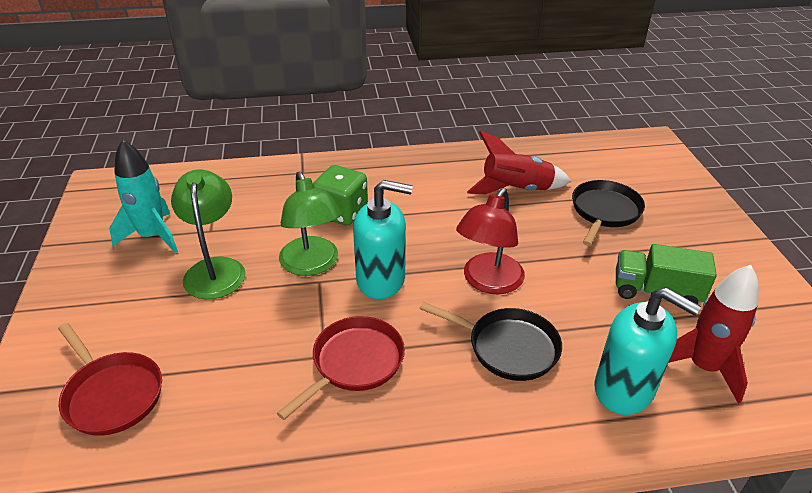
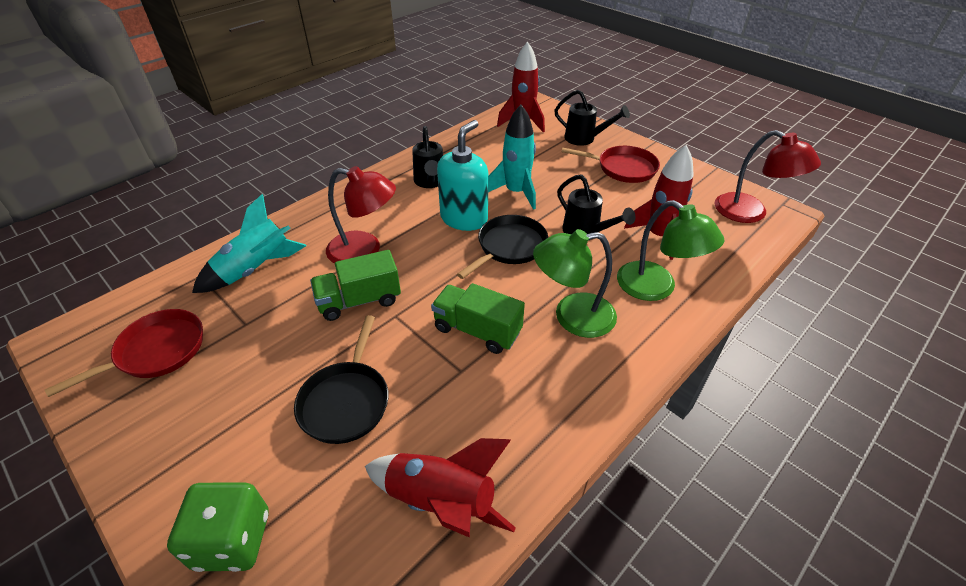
black watering can: none = 0 -> [412,126,443,188] [554,90,630,146] [557,174,635,240] = 3
green truck: [616,244,717,304] = 1 -> [310,250,401,321] [431,283,525,354] = 2
red lamp: [456,188,525,294] = 1 -> [326,166,396,264] [715,130,821,223] = 2
red rocket: [467,131,571,195] [669,265,759,404] = 2 -> [365,438,516,538] [497,42,545,133] [624,145,694,260] = 3
turquoise rocket: [109,139,178,253] = 1 -> [192,194,306,293] [488,105,536,210] = 2
turquoise soap dispenser: [353,180,413,299] [594,287,701,415] = 2 -> [437,120,488,231] = 1

